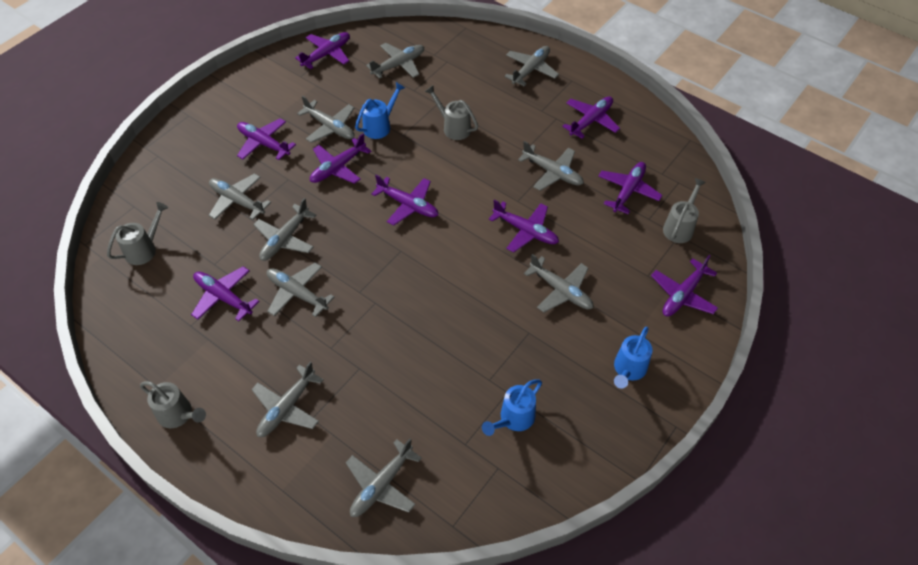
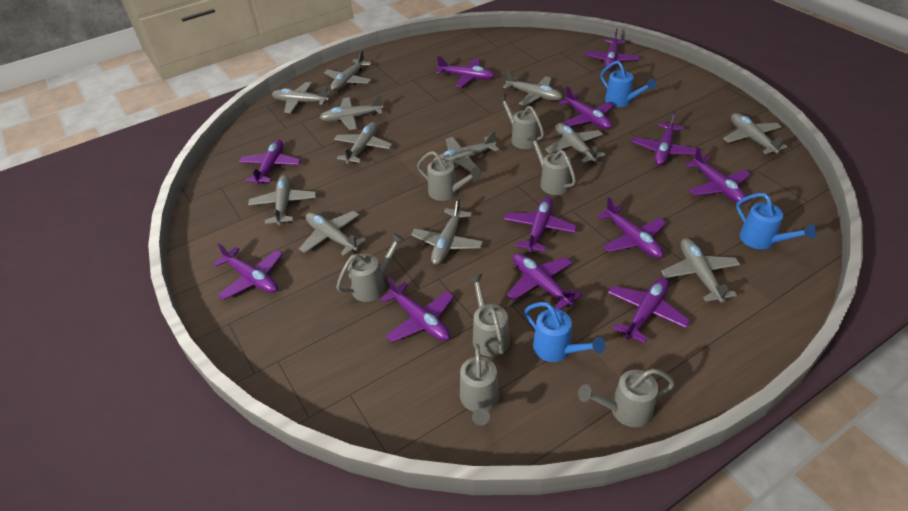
grey plane: [209,173,271,220] [251,361,324,437] [253,198,316,261] [267,263,335,317] [297,96,354,143] [346,438,422,517] [366,43,424,79] [504,46,559,86] [518,141,584,191] [524,254,593,313] = 10 -> [248,175,316,226] [272,82,331,113] [299,211,366,256] [319,95,383,130] [324,50,372,91] [334,122,393,164] [411,198,483,265] [433,131,499,172] [503,70,563,106] [545,123,605,163] [661,238,740,303] [723,113,788,154] = 12
grey watering can: [107,202,168,265] [140,381,206,428] [425,85,478,140] [663,178,706,243] = 4 -> [336,233,405,302] [417,151,481,201] [460,344,500,426] [468,274,510,357] [497,94,544,149] [527,134,576,195] [578,369,675,427] = 7
purple plane: [191,266,259,321] [237,118,296,160] [295,32,350,69] [310,133,371,184] [371,175,438,226] [489,199,559,253] [562,96,620,139] [598,162,662,214] [651,255,718,316] = 9 -> [213,243,283,300] [239,139,301,185] [380,277,454,342] [436,56,495,87] [504,197,577,252] [507,253,583,310] [559,86,614,129] [585,28,640,70] [597,197,666,258] [608,277,690,343] [632,112,697,166] [685,147,751,204] = 12

